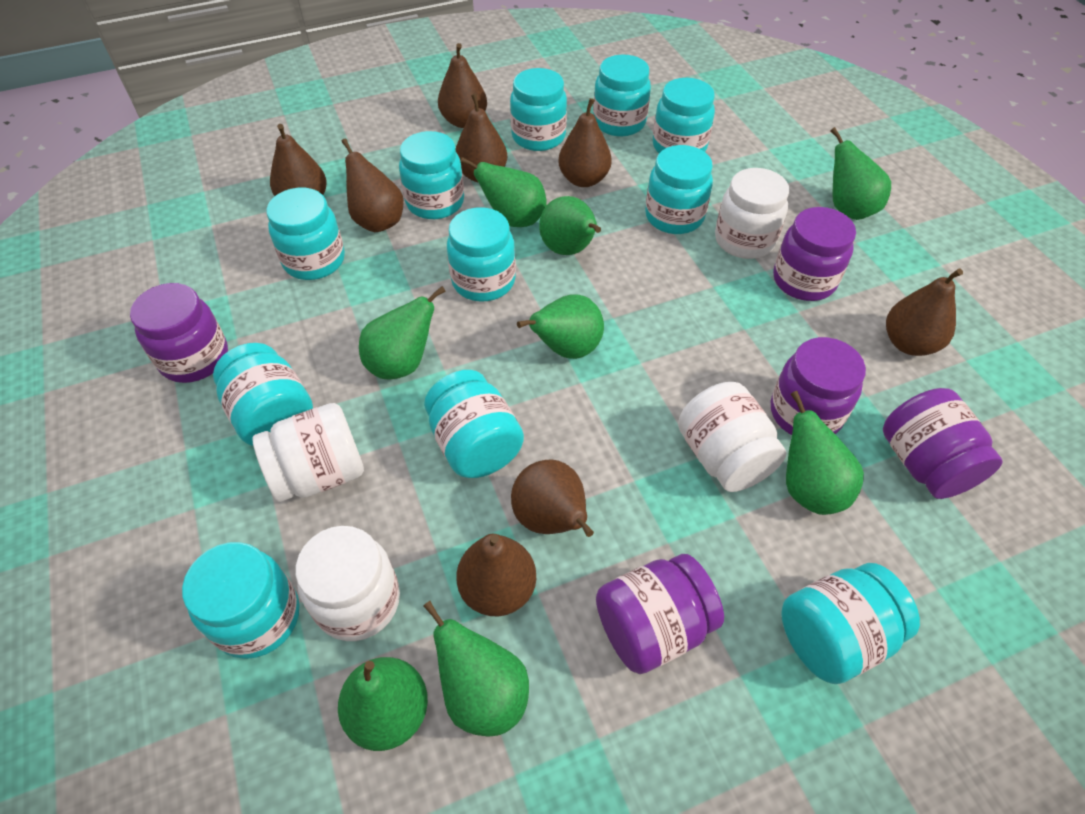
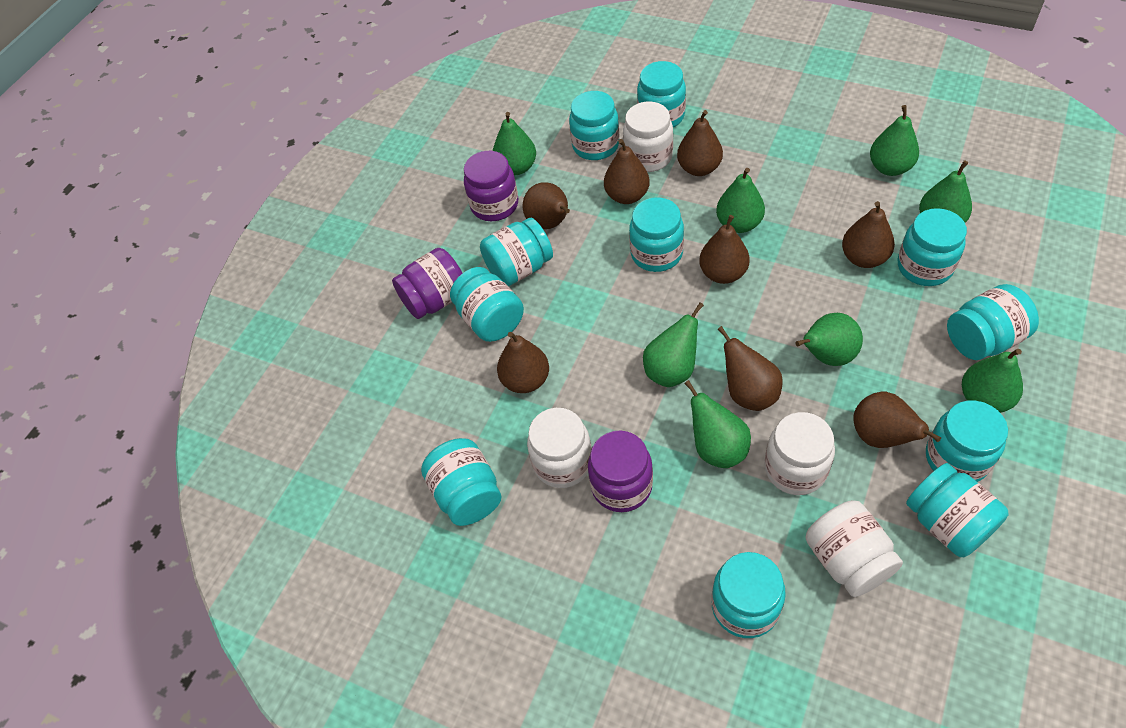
purple jar: [130,283,228,383] [596,554,724,674] [771,337,866,435] [773,207,856,301] [883,388,1002,499] = 5 -> [392,248,462,319] [464,151,518,221] [588,431,653,512] = 3

